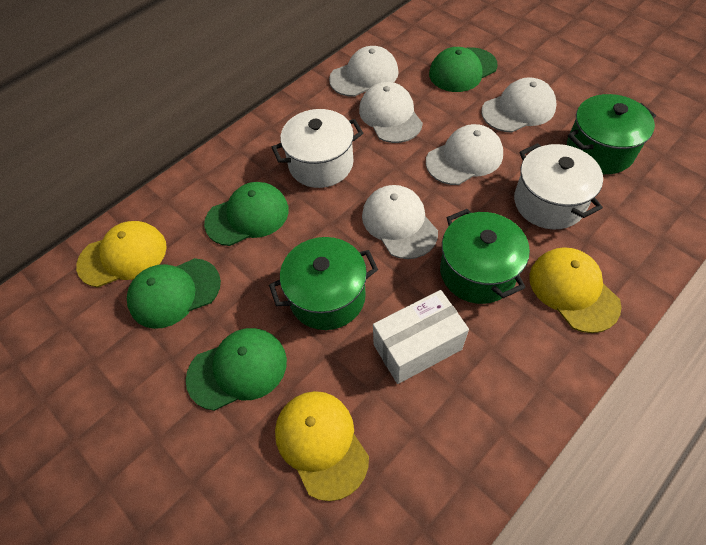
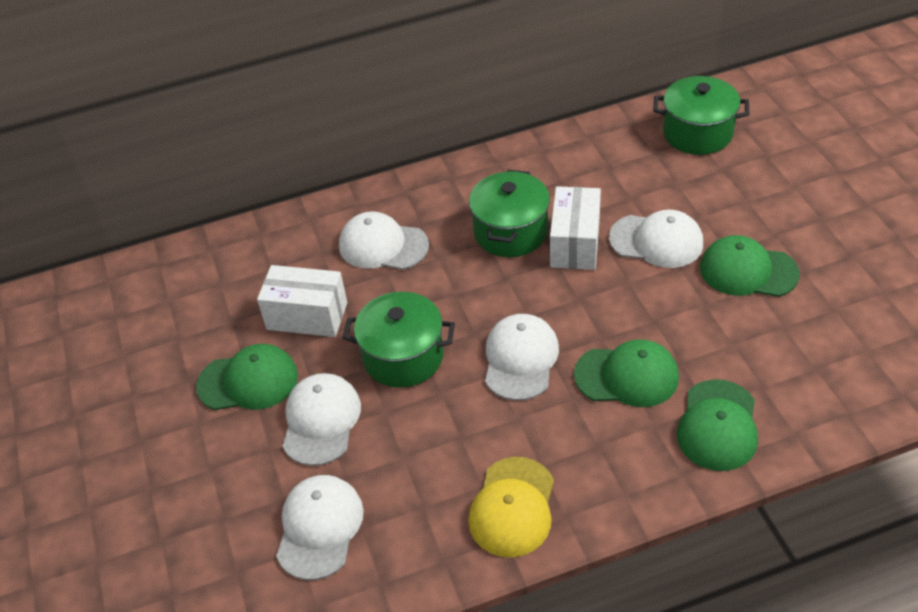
white box: [373,290,469,384] = 1 -> [257,265,347,337] [550,186,601,270] = 2
white pot: [271,109,363,188] [514,143,603,229] = 2 -> none = 0
yellow cap: [76,221,167,287] [275,391,369,501] [529,247,622,333] = 3 -> [468,457,554,558] = 1

